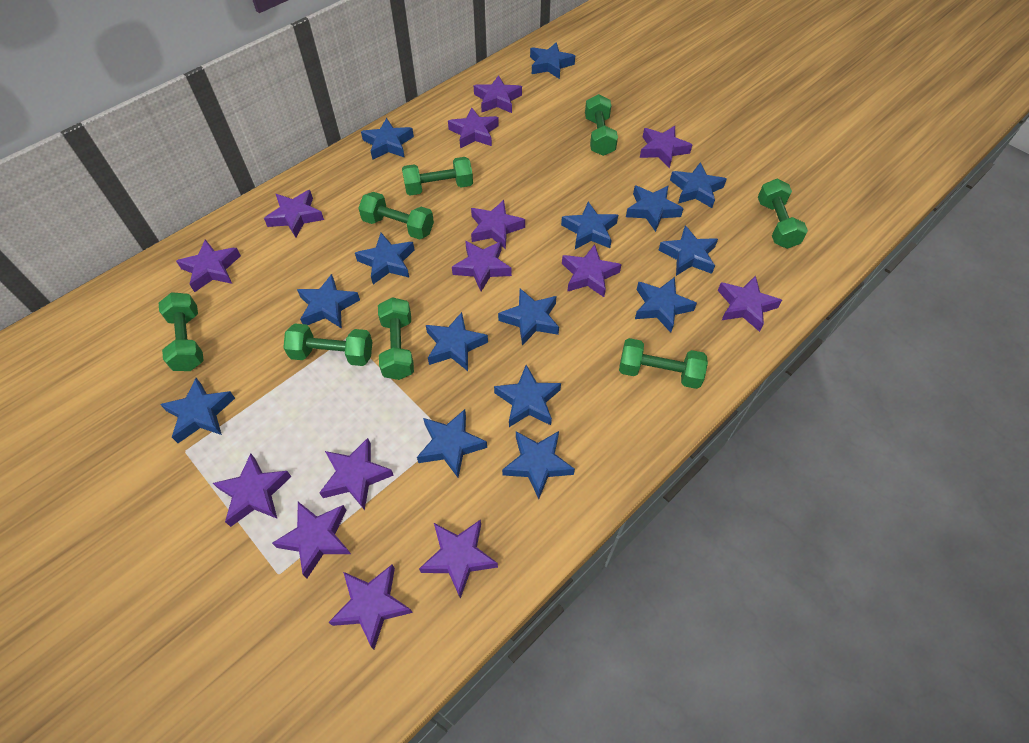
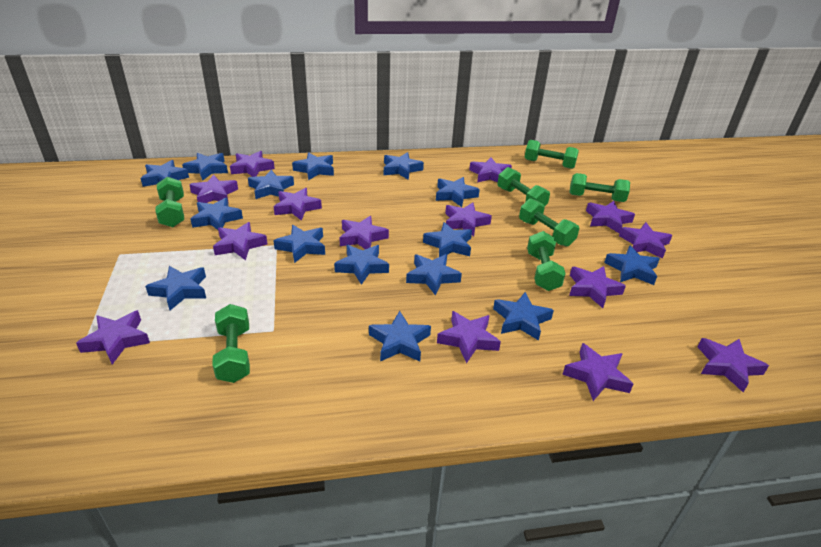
green dumbbell: [159,292,204,371] [283,324,372,366] [358,192,434,240] [378,297,414,380] [402,157,473,196] [585,94,618,156] [619,338,708,389] [758,179,808,249] = 8 -> [155,177,184,227] [212,304,250,383] [497,167,550,206] [519,198,579,247] [525,140,579,169] [527,231,566,291] [569,173,630,202] = 7

